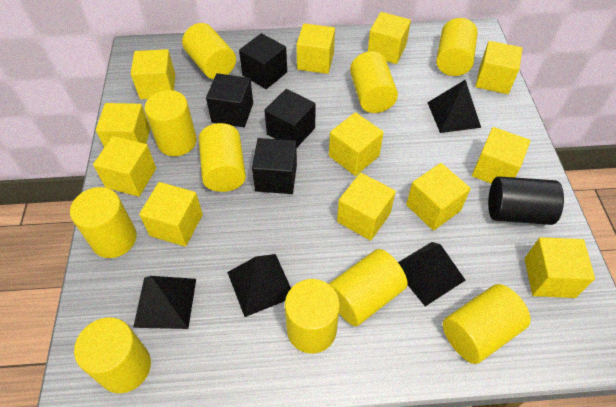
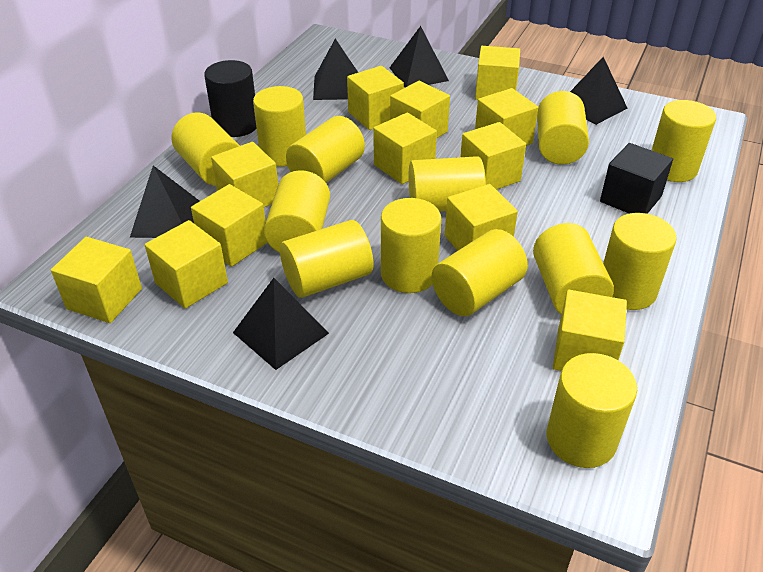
black cube: [206,73,253,127] [239,33,287,89] [252,138,297,194] [264,89,316,148] = 4 -> [600,143,673,214] = 1
black pyramid: [133,276,196,329] [227,254,291,317] [398,242,465,306] [427,79,481,133] = 4 -> [130,166,200,238] [233,278,329,370] [313,39,358,100] [389,26,449,87] [570,57,627,125] = 5
yellow cylinder: [70,187,137,258] [74,317,151,393] [144,90,197,156] [182,23,236,79] [199,123,246,192] [285,279,340,354] [329,249,407,326] [350,51,398,113] [436,18,478,76] [443,284,531,364] = 10 -> [172,112,240,186] [253,86,306,167] [264,170,330,253] [280,220,373,298] [286,116,365,183] [381,198,441,293] [408,156,486,212] [432,229,528,316] [533,223,614,314] [537,91,589,165] [547,353,637,468] [603,213,677,310] [652,100,716,182] = 13

